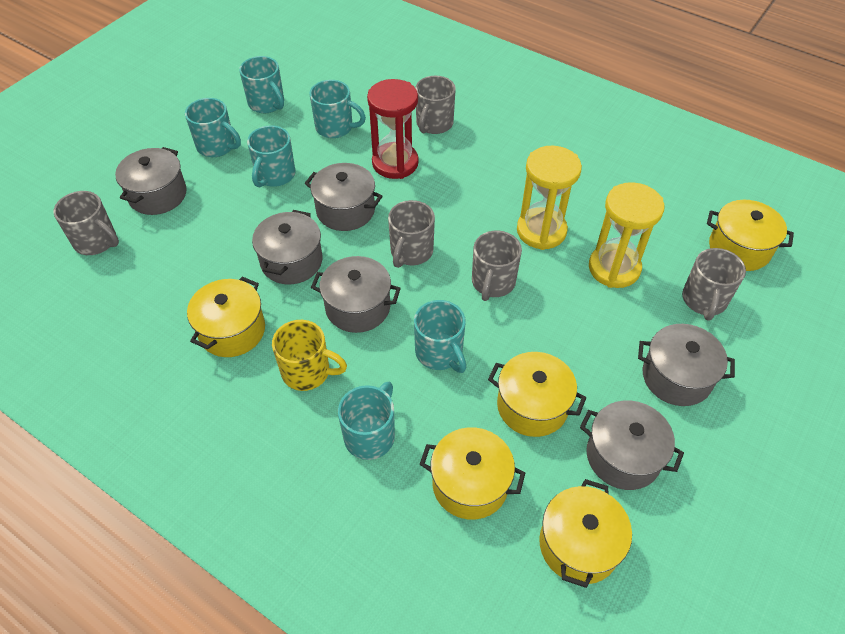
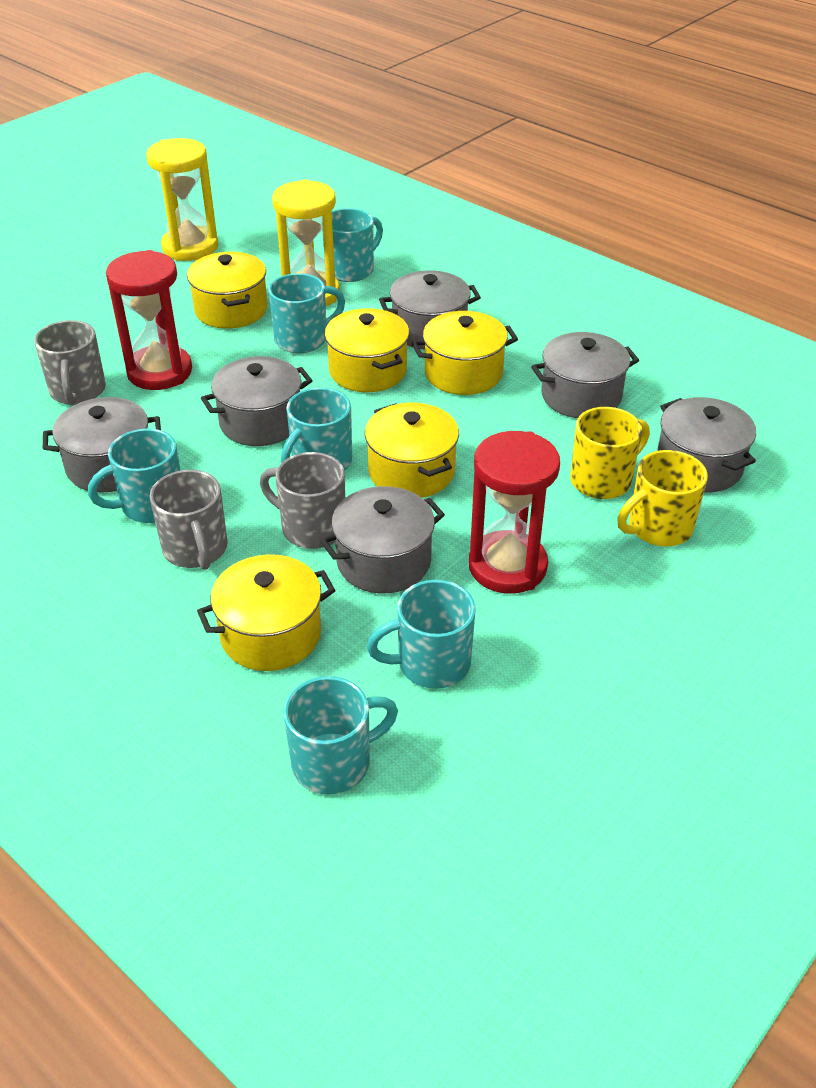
grey mug: [53,191,119,255] [388,200,435,268] [416,76,456,134] [472,231,522,301] [682,248,746,321] = 5 -> [34,320,106,405] [150,470,228,570] [260,452,345,549] = 3
red hourglass: [367,79,418,179] = 1 -> [106,250,192,390] [469,431,560,594] = 2
yellow mug: [272,320,347,391] = 1 -> [570,407,650,499] [617,450,708,546] = 2

